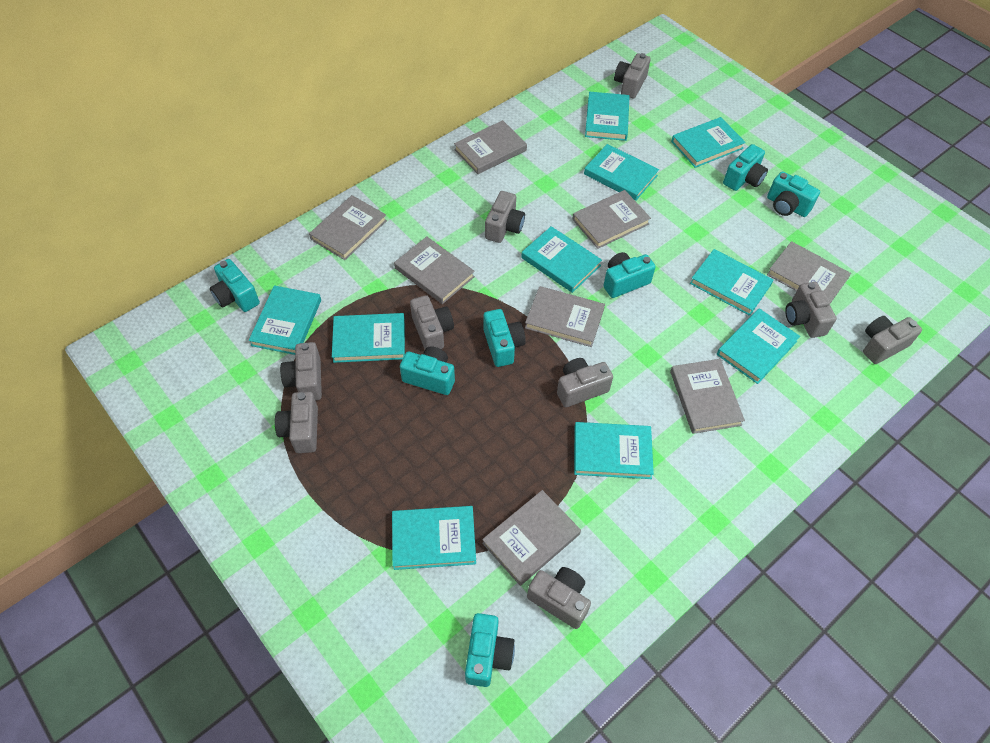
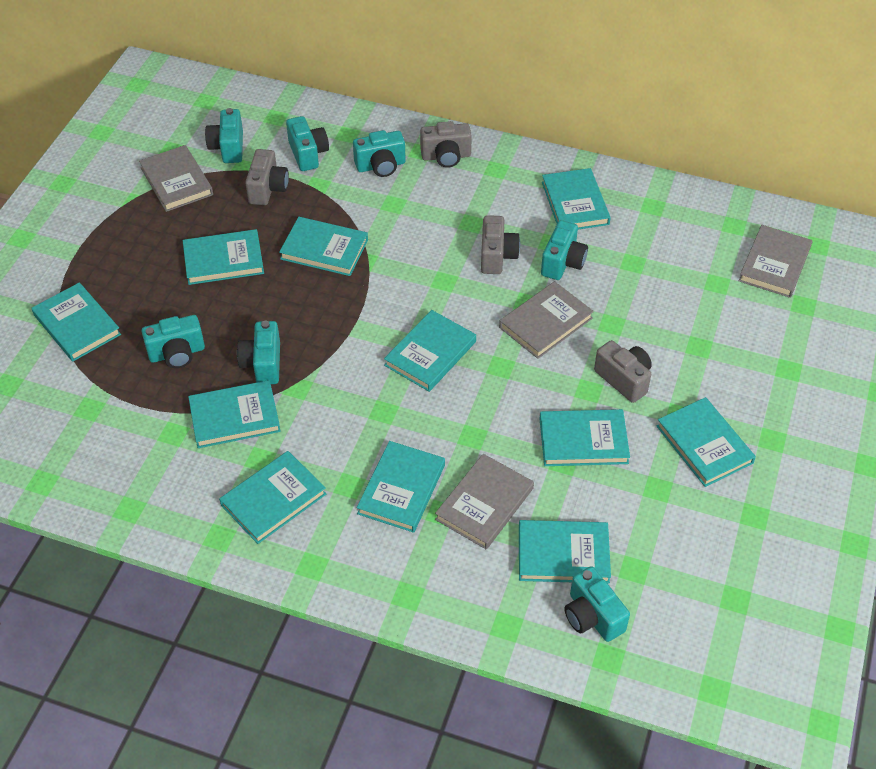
grey book: [309,195,387,260] [394,237,475,304] [454,120,527,174] [482,490,581,586] [525,286,605,347] [572,190,651,249] [670,359,745,434] [767,241,851,303] = 8 -> [139,145,213,212] [435,454,534,550] [499,281,594,359] [739,225,813,298] = 4
grey camera: [275,392,318,453] [280,342,322,401] [410,295,454,349] [485,191,525,243] [527,567,591,629] [557,358,613,407] [614,53,651,98] [785,282,837,338] [863,316,922,364] = 9 -> [245,149,289,205] [420,121,472,168] [481,215,520,274] [594,340,652,403] = 4
turquoise book: [249,285,321,355] [332,313,405,363] [392,506,476,570] [521,226,602,293] [574,422,654,479] [584,144,659,201] [585,92,630,141] [671,117,746,168] [690,249,773,316] [717,308,800,384] = 10 -> [32,282,121,362] [183,229,264,285] [188,380,281,448] [219,451,326,544] [279,217,368,276] [357,441,445,533] [384,310,476,392] [519,520,611,583] [540,409,630,466] [542,168,611,229] [657,397,756,487] = 11

